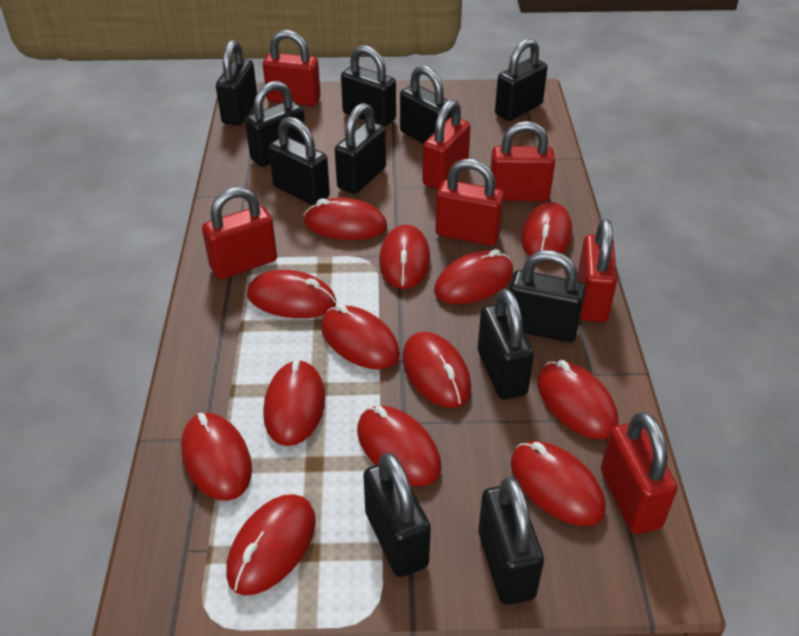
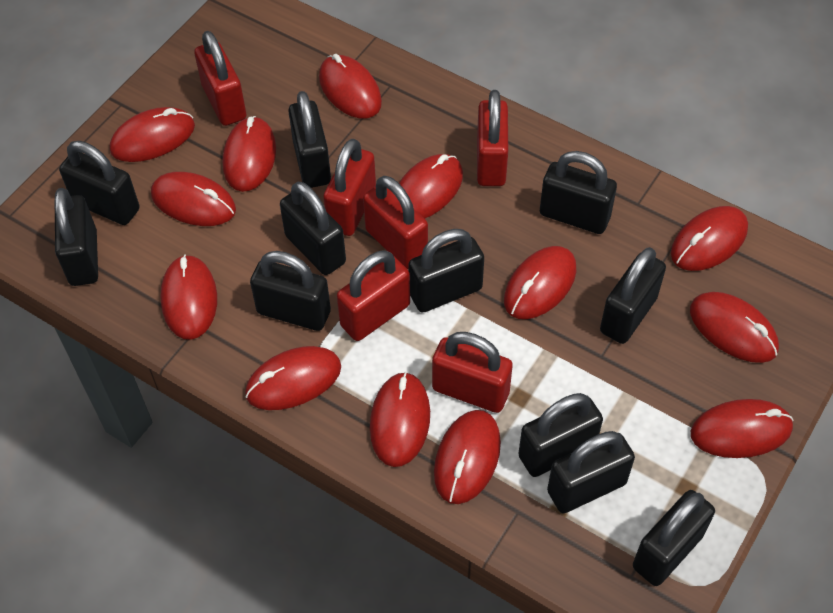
red padlock: [202,187,277,279] [263,30,321,106] [422,99,471,190] [435,159,504,246] [490,121,555,201] [577,219,617,322] [601,412,677,534] = 7 -> [194,31,246,126] [323,139,376,236] [337,250,410,341] [363,176,428,269] [432,332,513,413] [477,90,508,186] = 6

